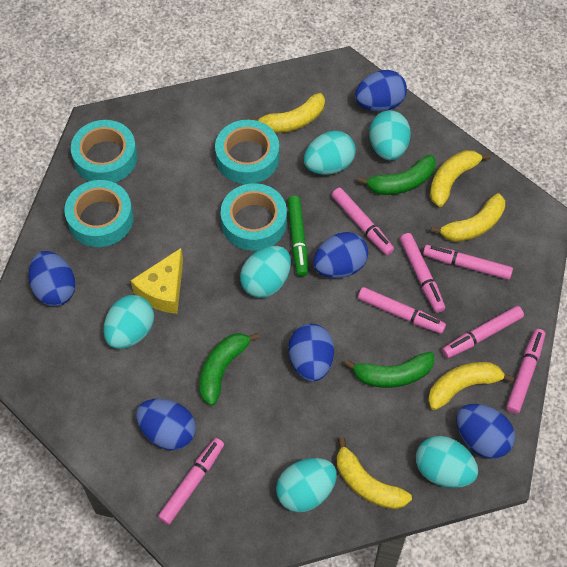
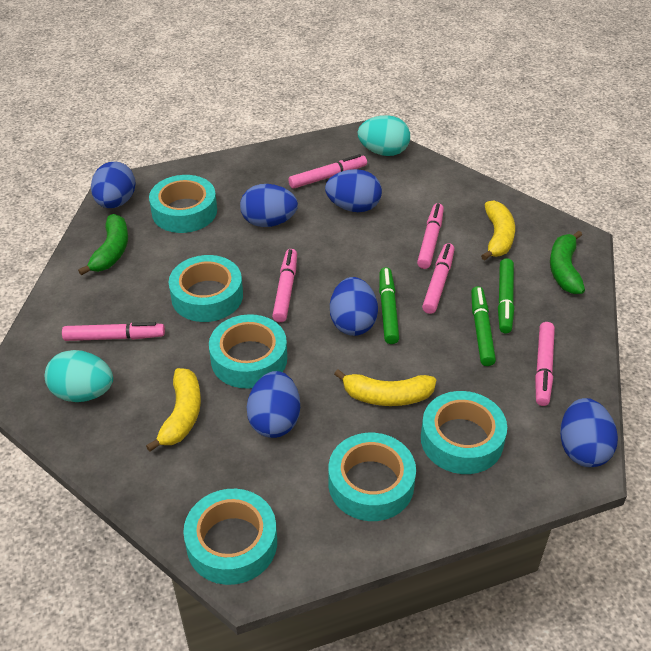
green banana: [199,333,260,406] [344,352,434,388] [357,155,436,195] = 3 -> [78,214,128,276] [550,231,585,294] = 2
green marker: [287,196,308,276] = 1 -> [379,267,399,344] [471,286,496,366] [498,258,514,333] = 3
pink marker: [158,438,224,525] [332,188,394,255] [358,287,446,334] [400,233,445,313] [423,245,513,280] [442,306,524,358] [506,329,545,414] = 7 -> [62,322,165,341] [272,249,297,322] [288,154,367,189] [417,203,444,269] [422,243,455,314] [535,322,555,406] = 6
turquoise egg: [103,295,154,349] [240,246,291,298] [276,458,337,512] [304,131,356,175] [369,110,411,160] [416,436,478,488] = 6 -> [45,350,113,402] [358,115,410,156] = 2
turquoise tape: [64,180,133,247] [71,120,137,183] [215,120,279,184] [221,183,287,251] = 4 -> [149,175,217,233] [169,255,243,322] [183,489,277,585] [209,314,287,389] [328,433,416,521] [421,391,507,474] = 6
yellow banana: [249,93,325,133] [337,437,412,509] [428,362,514,410] [430,150,491,207] [431,193,505,242] = 5 -> [146,368,201,452] [334,369,436,406] [481,200,515,261] = 3
yellow cheese: [130,248,183,314] = 1 -> none = 0

